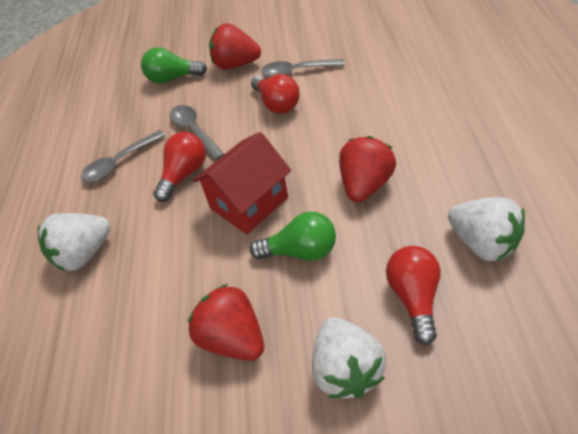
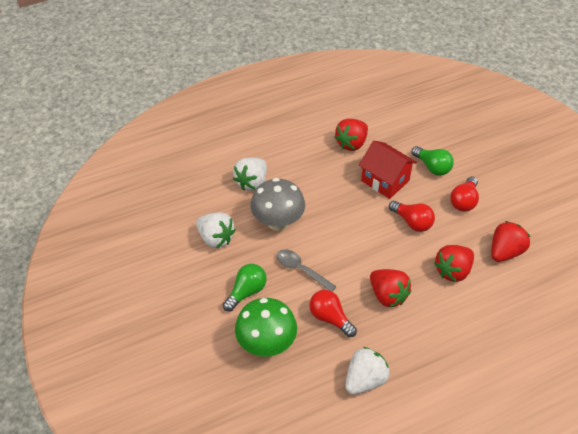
green mushroom: none = 0 -> [235,298,297,357] = 1
grey mushroom: none = 0 -> [250,178,305,231] = 1
grey spoon: [81,130,165,182] [170,105,224,160] [261,59,345,77] = 3 -> [277,249,337,292] = 1
red strawberry: [188,284,264,361] [209,23,261,70] [339,136,396,203] = 3 -> [334,119,368,151] [370,269,411,308] [434,245,474,282] [491,221,530,262] = 4

